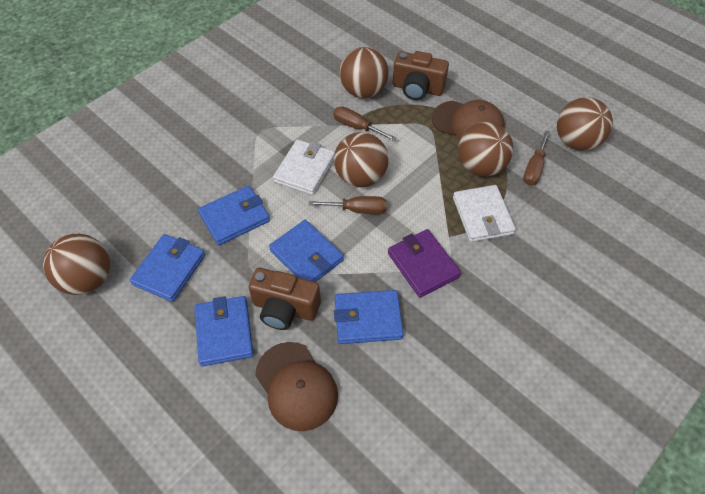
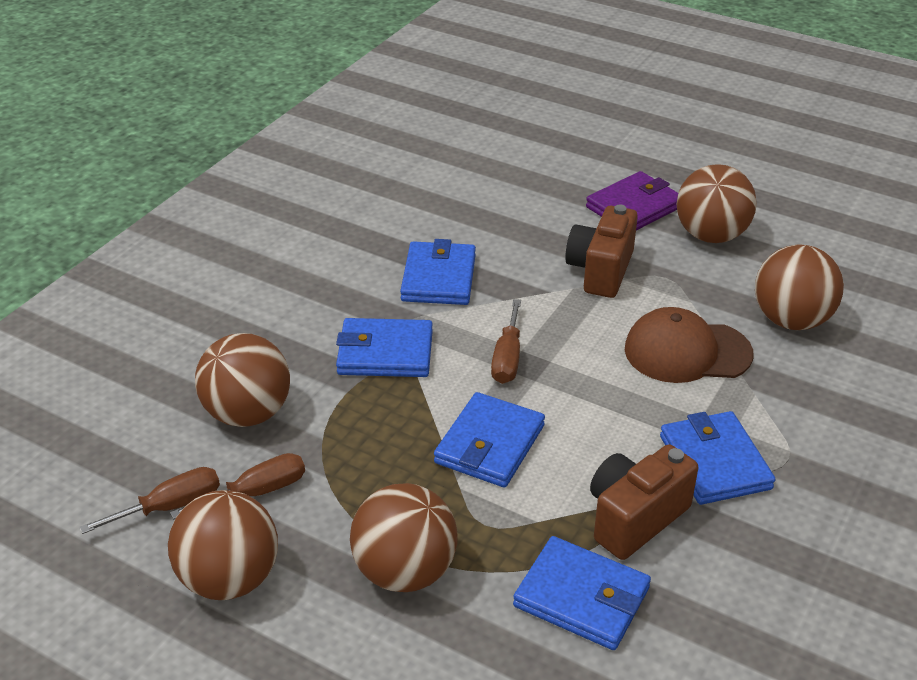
brown cap: [255,342,338,431] [432,100,505,140] = 2 -> [625,307,753,383] = 1
white wallet: [273,139,335,195] [453,185,516,242] = 2 -> none = 0

